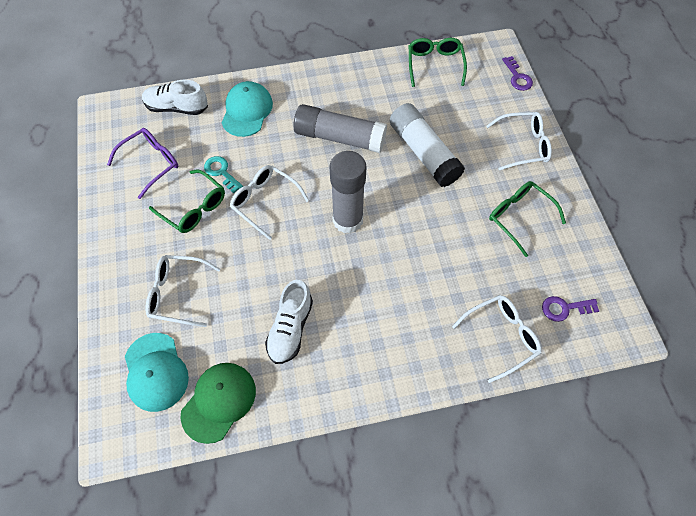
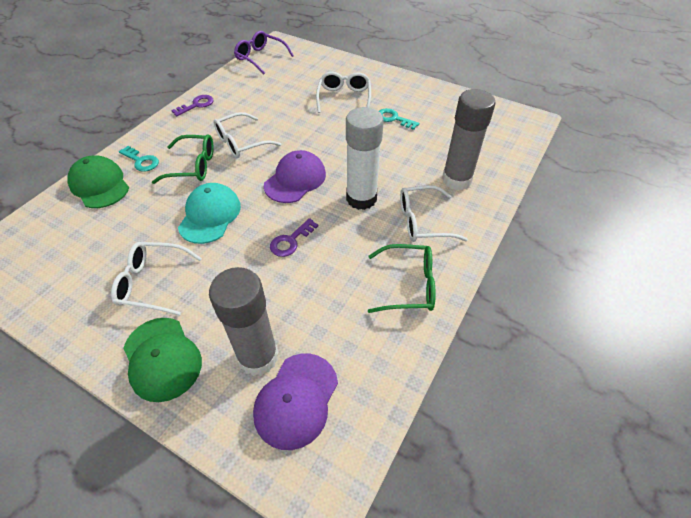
green cap: [181,363,256,444] = 1 -> [67,155,129,208] [123,318,202,402] = 2
green glasses: [149,170,225,233] [409,38,467,87] [489,181,566,257] = 3 -> [152,135,214,184] [368,244,436,313] = 2
purple cap: none = 0 -> [253,354,338,450] [264,150,326,203] = 2
turquoise cap: [125,333,189,412] [221,81,273,137] = 2 -> [178,183,241,244] = 1
turquoise key: [204,156,243,193] = 1 -> [119,146,159,172] [379,108,419,130] = 2
white shoe: [142,80,208,115] [265,280,313,364] = 2 -> none = 0

